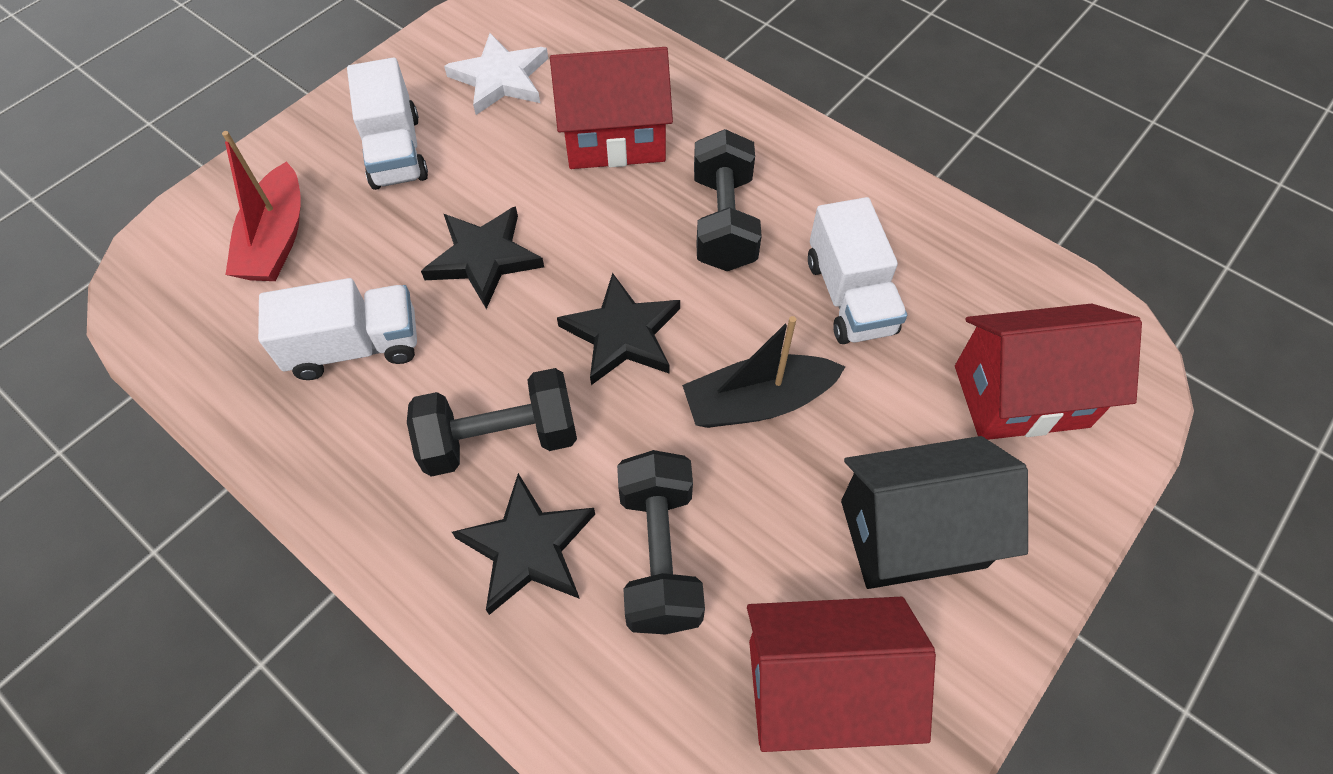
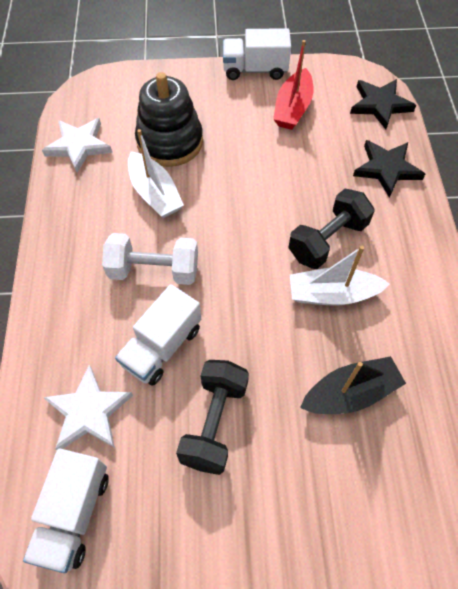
black dumbbell: [407,368,577,477] [617,450,705,635] [694,129,762,271] = 3 -> [176,360,249,475] [288,189,374,269] = 2
black house: [841,436,1028,589] = 1 -> none = 0
black stacking toy: none = 0 -> [135,72,203,167] = 1
black star: [421,206,544,309] [452,473,595,615] [557,273,680,385] = 3 -> [350,79,416,129] [353,140,425,198] = 2
red house: [550,47,673,169] [747,597,936,752] [955,303,1142,440] = 3 -> none = 0
white boat: none = 0 -> [128,129,184,218] [290,246,390,305] = 2
white dumbbell: none = 0 -> [102,233,198,285] = 1
white star: [444,33,548,115] = 1 -> [42,118,112,173] [43,365,133,450] = 2

